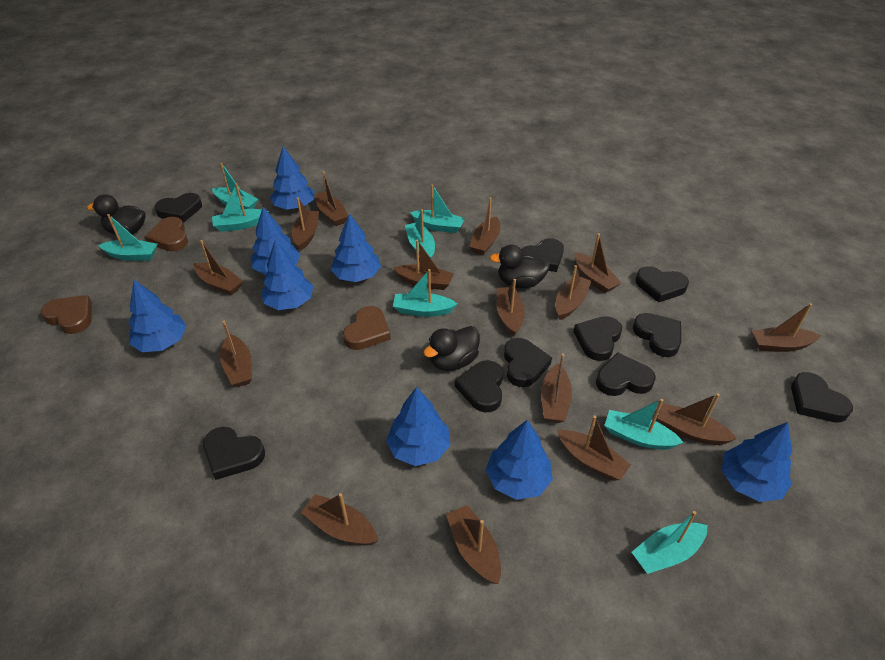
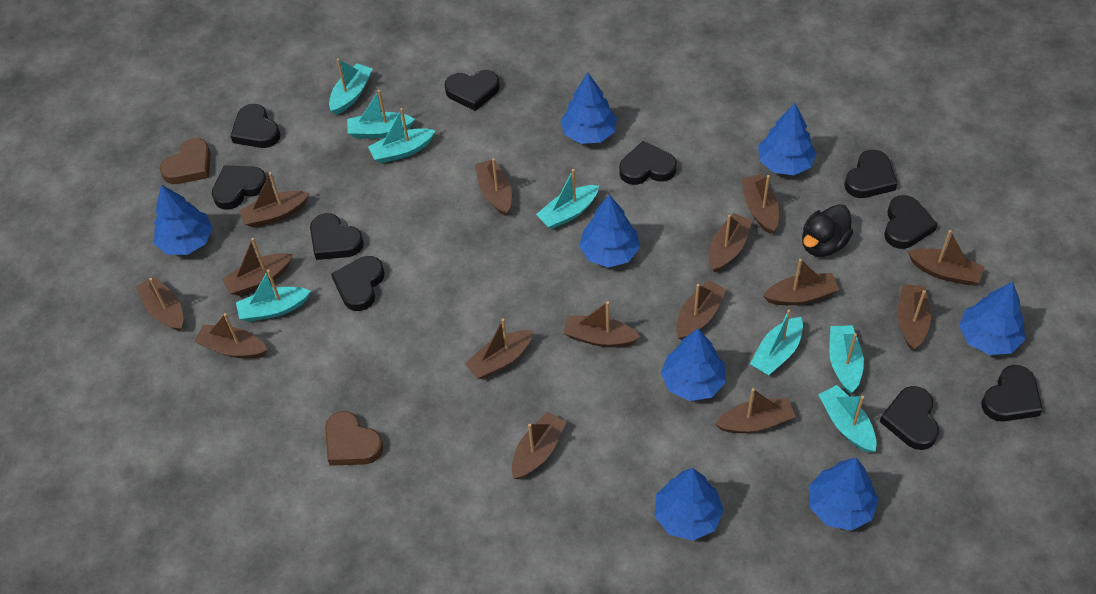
black duck: [87,194,146,235] [423,326,480,371] [490,245,550,288] = 3 -> [802,204,853,257] = 1
brown heart: [41,295,92,334] [145,217,188,251] [343,306,391,350] = 3 -> [159,138,211,184] [325,411,384,466] = 2

